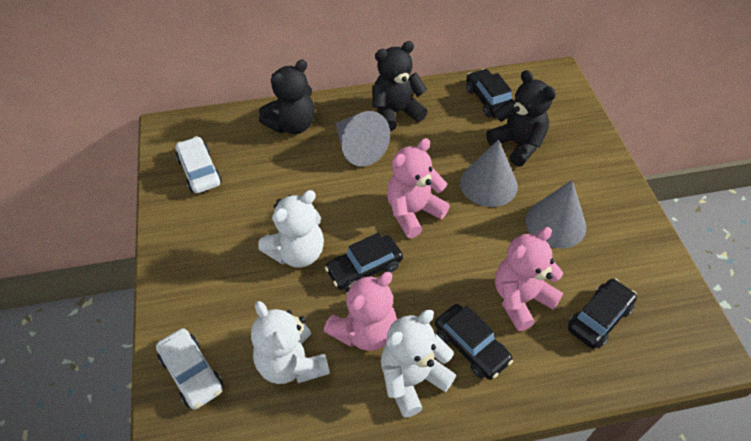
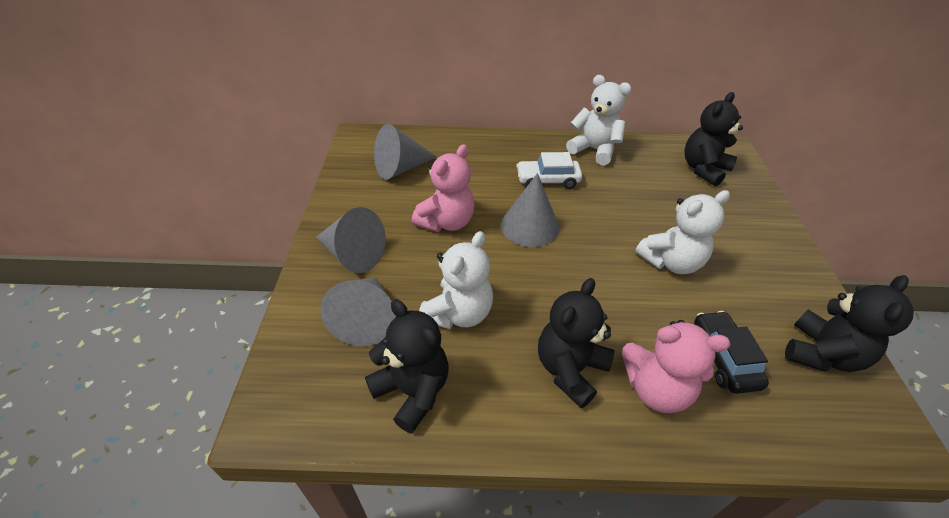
black car: [325,233,403,290] [435,304,513,380] [466,69,512,118] [568,278,637,349] = 4 -> [694,311,769,394] = 1
black teddy bear: [259,60,315,134] [372,41,428,131] [486,70,556,166] = 3 -> [365,299,448,433] [538,278,614,408] [685,92,743,186] [785,275,914,372] = 4
grey cone: [335,111,390,167] [460,139,518,207] [526,180,586,249] = 3 -> [316,207,386,273] [320,278,396,346] [374,124,437,180] [501,173,559,247] = 4
pink teddy bear: [324,272,397,351] [387,138,450,238] [495,227,563,331] = 3 -> [412,144,475,232] [622,320,730,413] = 2
white car: [156,328,223,409] [176,136,222,193] = 2 -> [516,152,582,189] = 1

